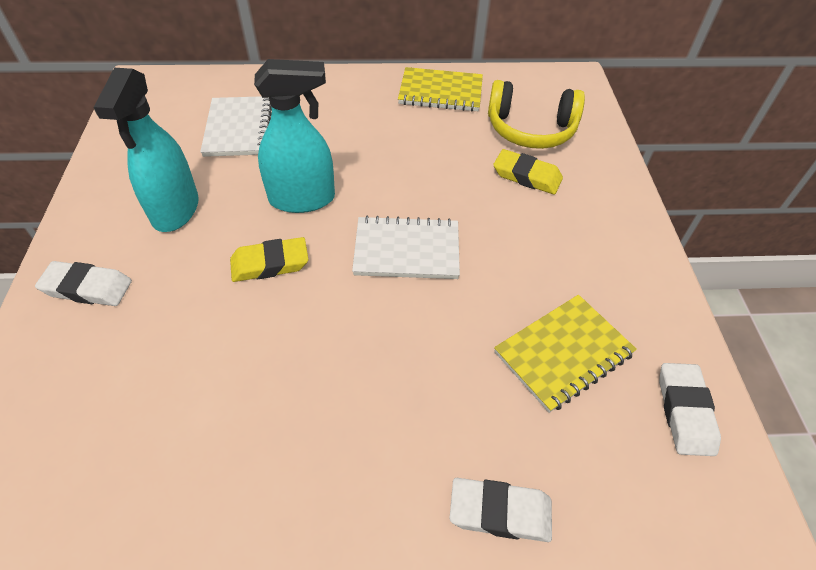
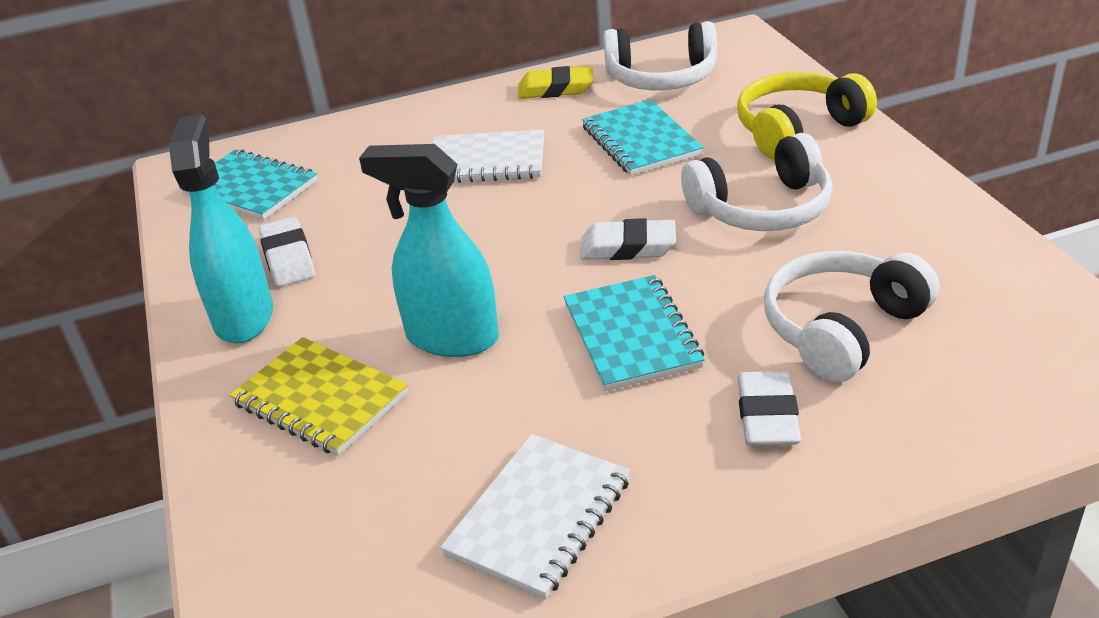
turquoise notebook: none = 0 -> [179,149,318,220] [563,275,705,391] [582,99,703,176] = 3
white headphones: none = 0 -> [604,21,717,90] [681,133,833,231] [764,251,939,383] = 3
yellow eraser: [230,237,308,282] [493,149,563,194] = 2 -> [518,66,593,99] = 1
yellow notebook: [398,67,483,112] [494,295,637,413] = 2 -> [229,337,408,456] = 1

